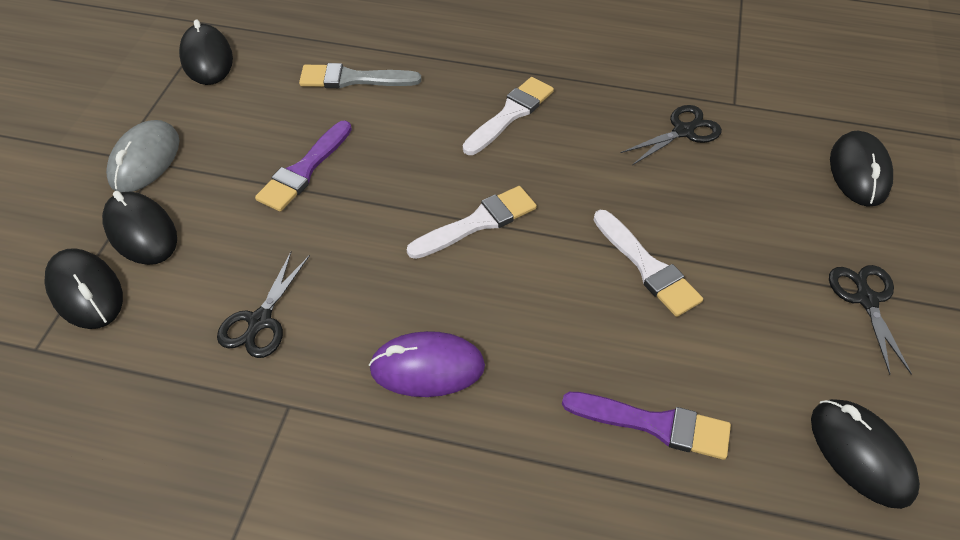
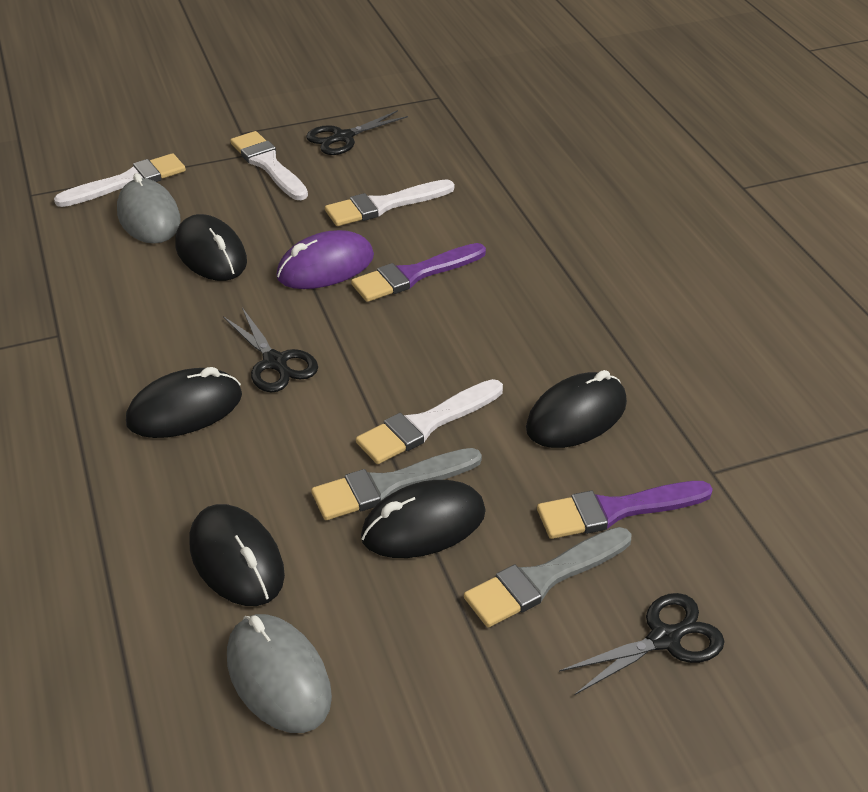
grey brush: [299,63,421,88] = 1 -> [311,448,482,520] [464,527,631,628] = 2
grey mouse: [106,120,180,192] = 1 -> [117,173,181,243] [227,614,332,733] = 2
white brush: [407,186,537,259] [463,77,554,155] [594,210,703,317] = 3 -> [54,153,186,207] [230,131,308,200] [325,179,454,226] [356,379,503,464] = 4

